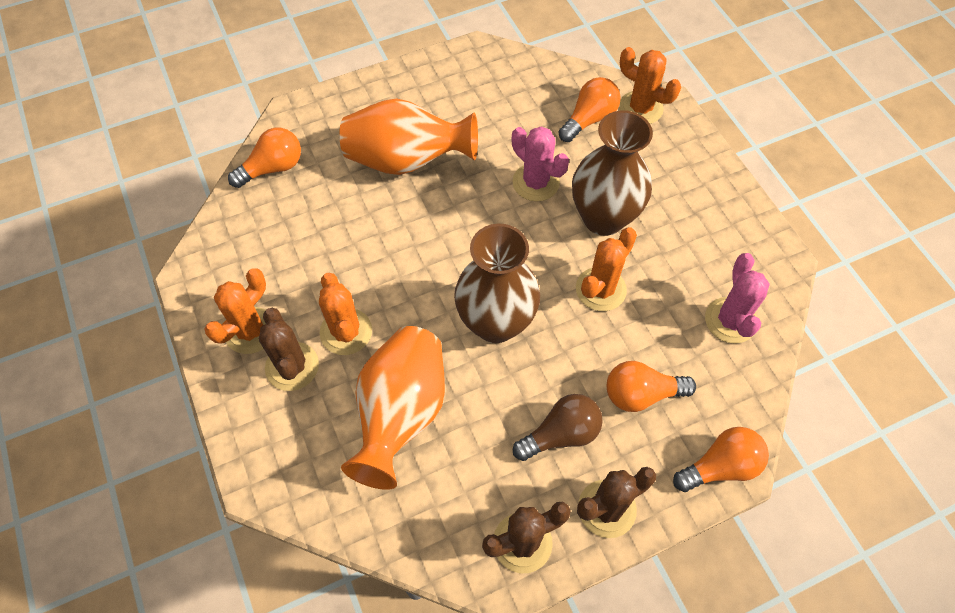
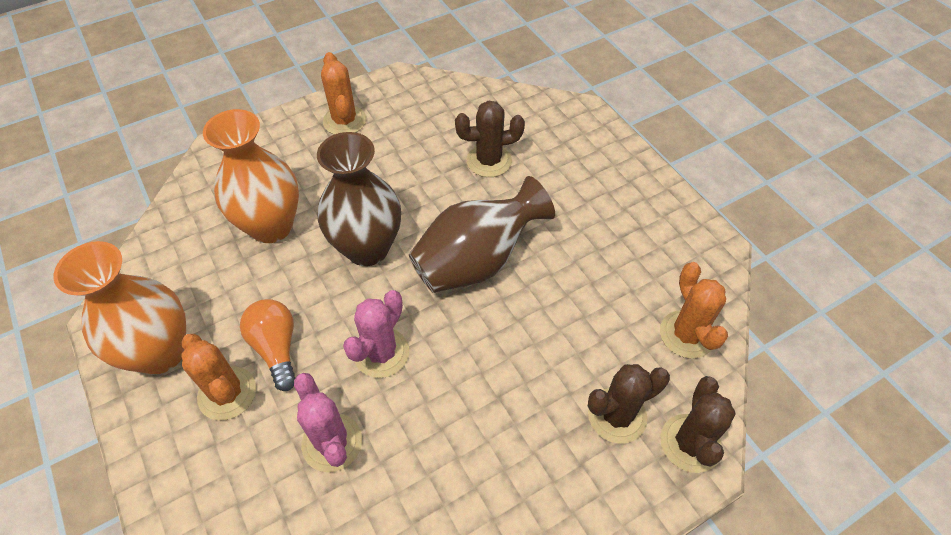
brown light bulb: [513,394,603,461] = 1 -> none = 0
orange cactus: [204,268,266,354] [319,273,372,355] [576,227,637,311] [619,47,681,124] = 4 -> [181,334,256,420] [321,52,366,135] [660,262,728,359] = 3
orange light bulb: [228,128,301,188] [558,77,621,142] [607,361,696,412] [673,427,769,492] = 4 -> [240,299,295,391] = 1

